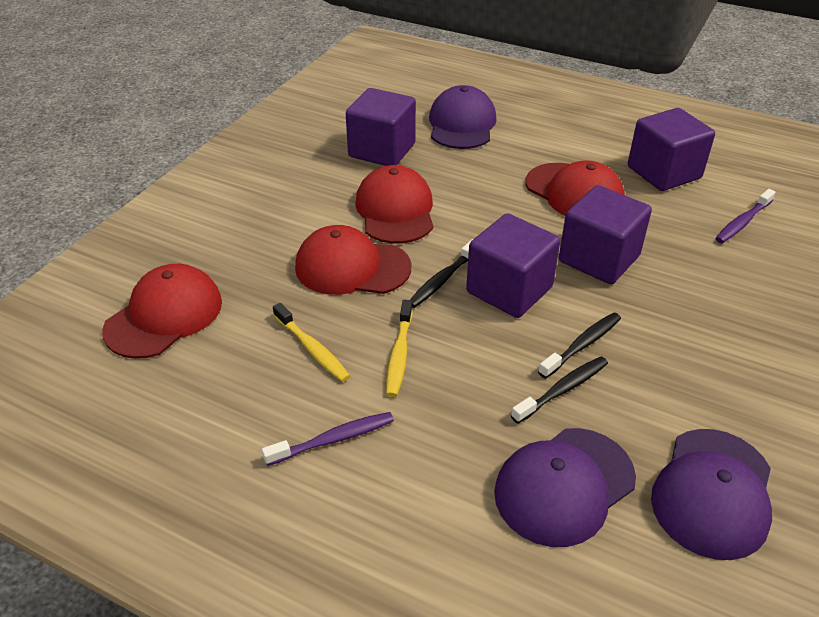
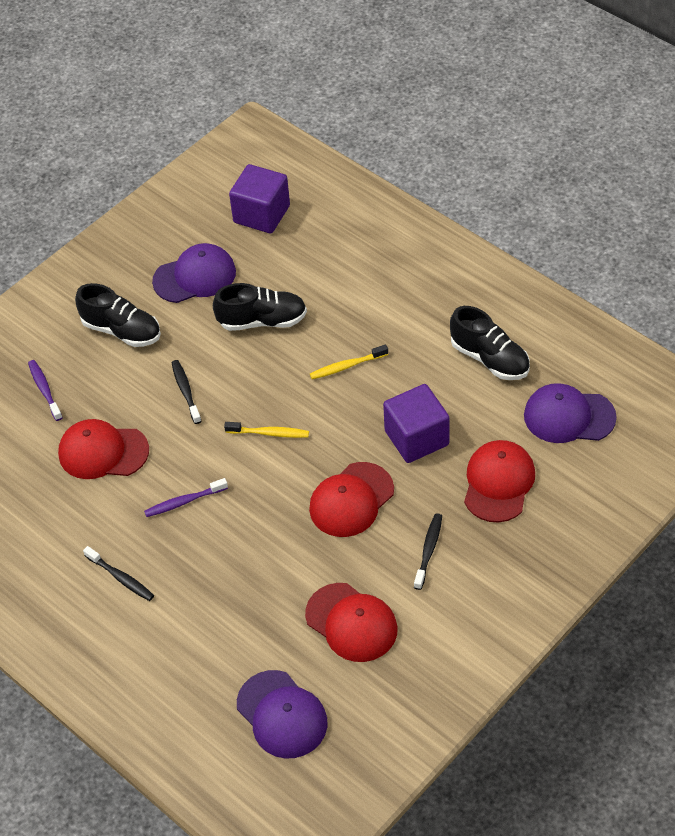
black shoe: none = 0 -> [75,283,161,347] [213,283,307,331] [450,306,530,380] = 3
purple cube: [346,88,416,166] [466,213,560,318] [559,185,652,284] [628,108,715,191] = 4 -> [229,164,290,233] [383,384,449,463] = 2

